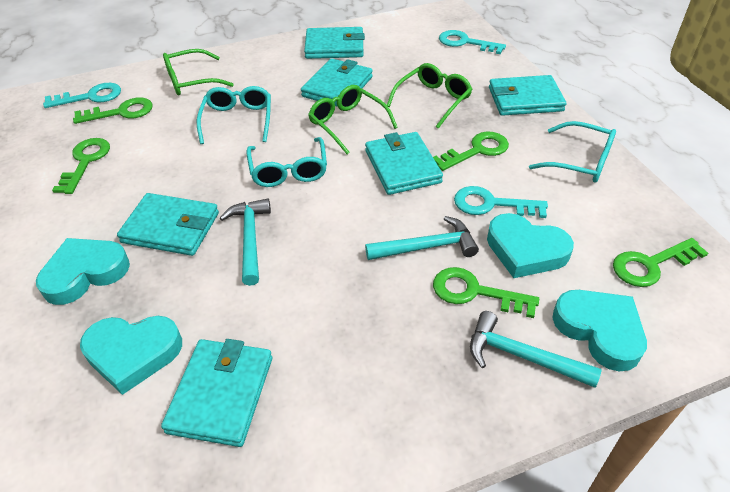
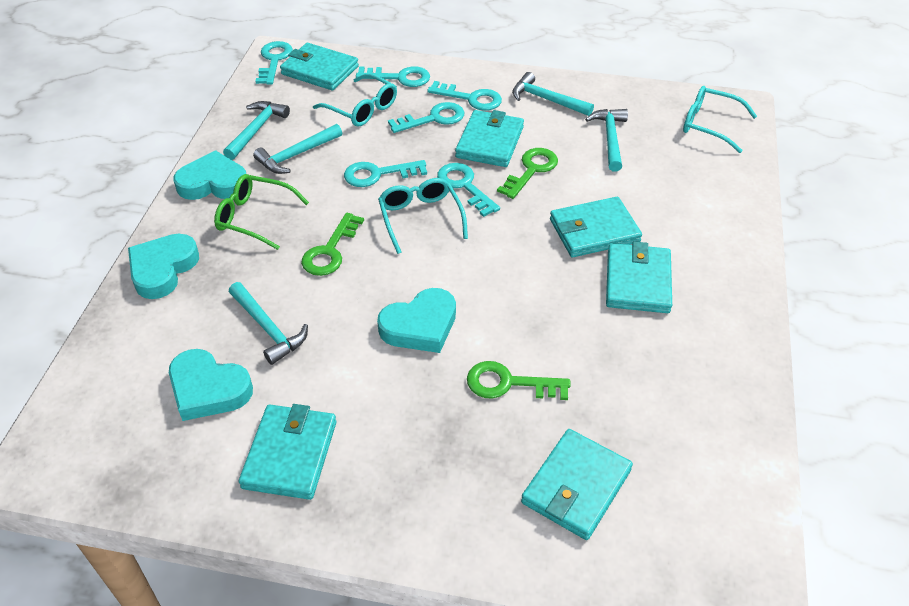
green glasses: [163,49,234,95] [308,85,398,154] [387,63,472,129] = 3 -> [214,174,309,250] = 1
green key: [52,138,110,194] [73,97,153,124] [433,132,509,171] [433,267,539,318] [613,238,708,287] = 5 -> [301,213,364,276] [467,361,571,400] [497,148,558,199] = 3
turquoise hammer: [220,199,271,286] [365,216,479,260] [470,311,602,388] = 3 -> [223,101,290,160] [229,282,308,365] [253,124,342,174] [512,72,594,116] [585,109,628,172] = 5
turquoise key: [43,83,121,108] [439,30,506,54] [454,186,548,218] = 3 -> [256,41,293,85] [344,160,427,187] [356,66,430,87] [388,102,464,133] [427,81,502,111] [437,163,500,217] = 6

